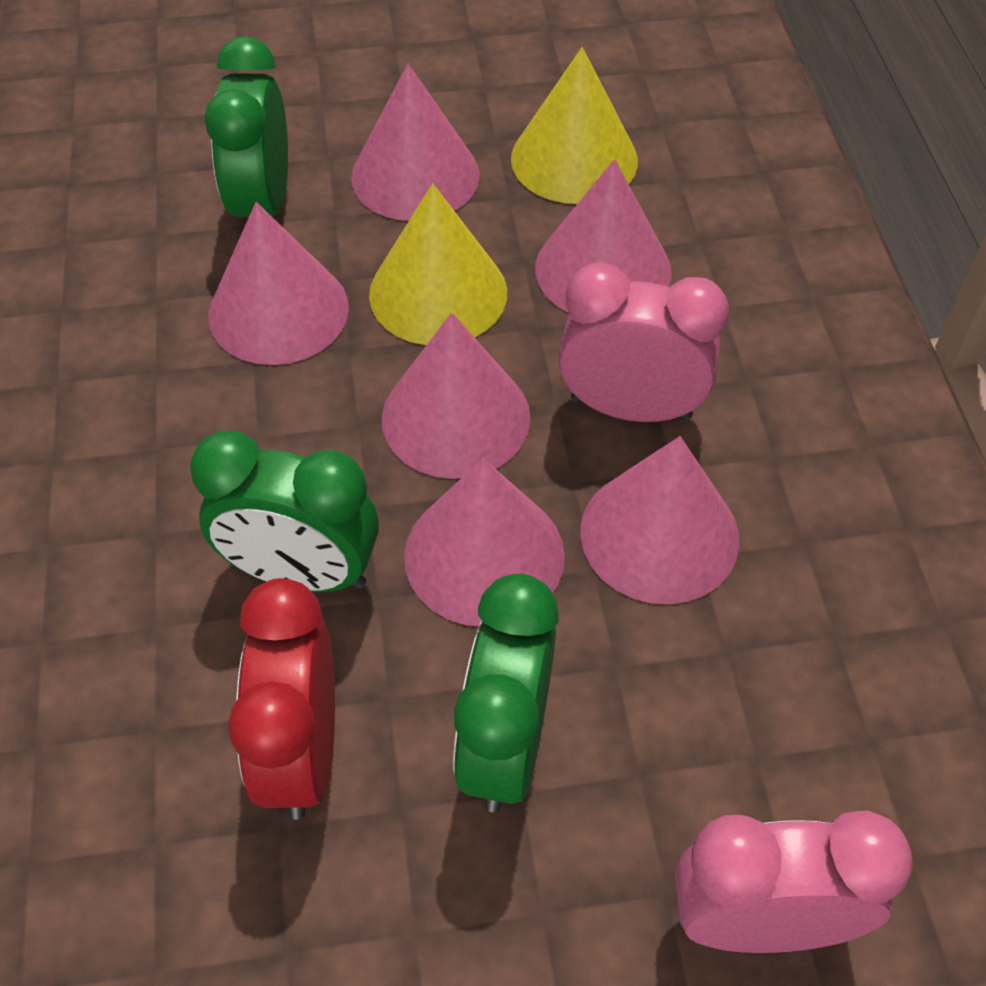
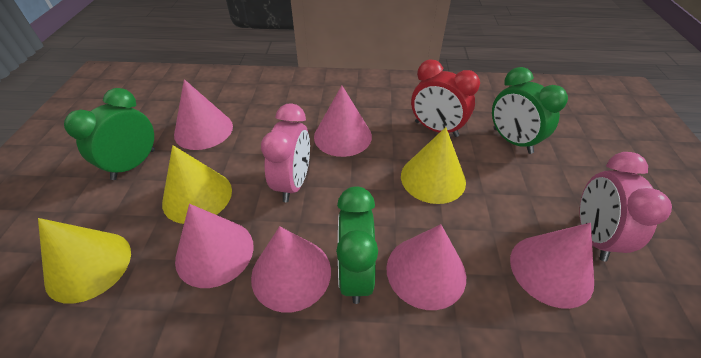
yellow cone: [369,183,507,345] [511,47,638,204] = 2 -> [38,218,131,304] [162,145,232,224] [401,127,466,204] = 3

